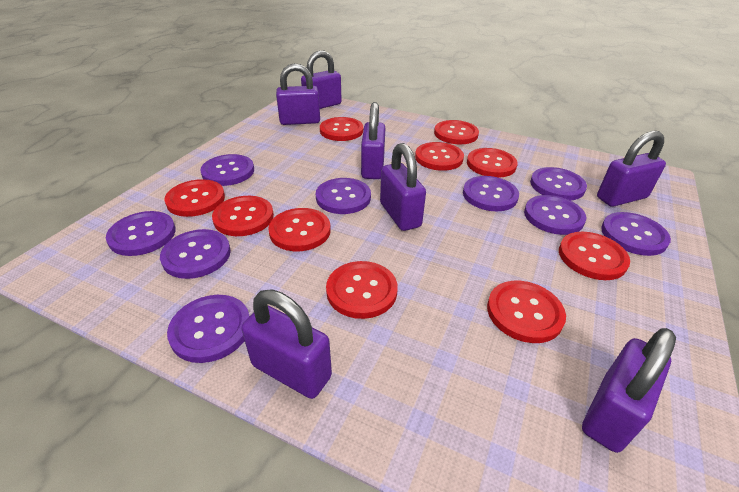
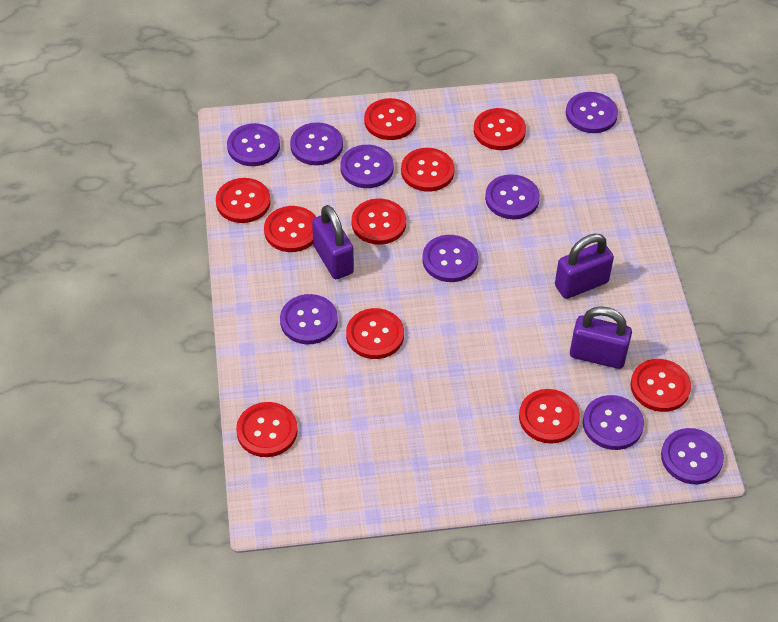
purple padlock: [242,289,332,399] [276,63,320,125] [301,50,342,109] [361,102,385,179] [380,143,426,231] [582,328,676,453] [597,131,666,207] = 7 -> [312,205,354,279] [555,233,614,299] [570,306,632,369] = 3

